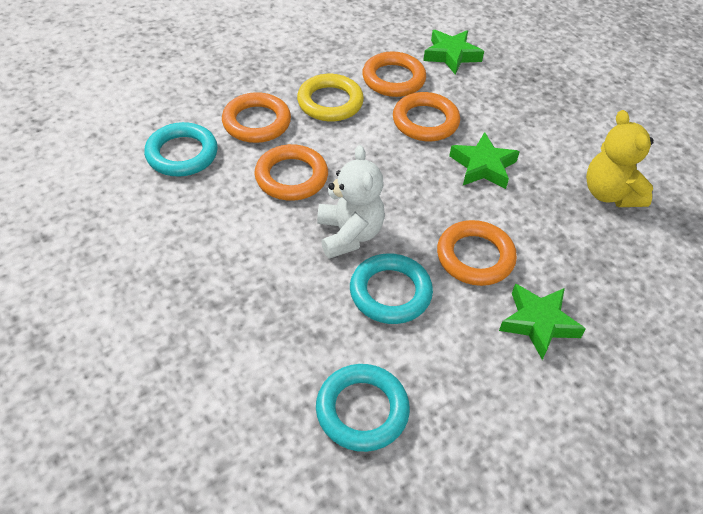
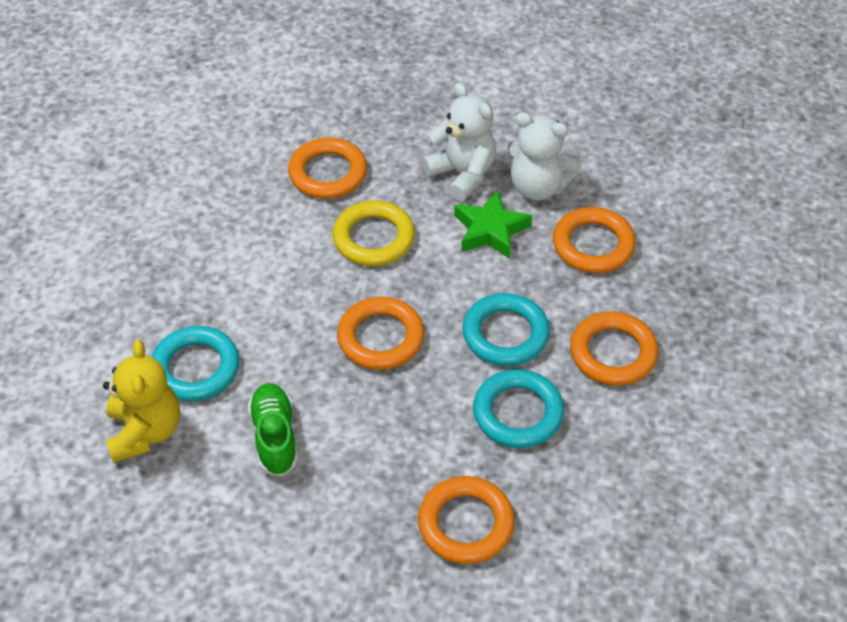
green shoe: none = 0 -> [248,383,298,476] = 1
green star: [423,30,484,74] [449,132,520,189] [499,284,586,360] = 3 -> [454,190,532,259] = 1
white teddy bear: [317,145,385,259] = 1 -> [422,83,496,201] [507,112,582,200] = 2

